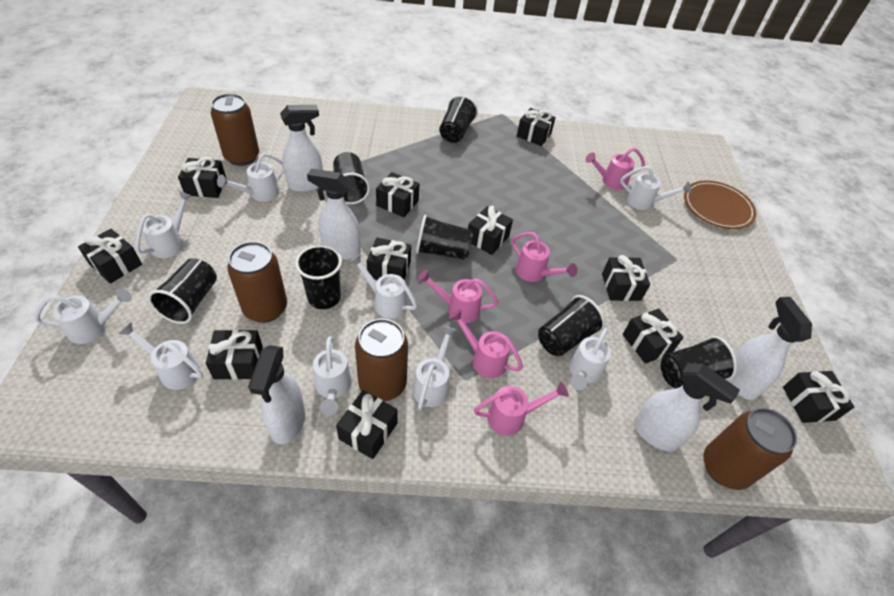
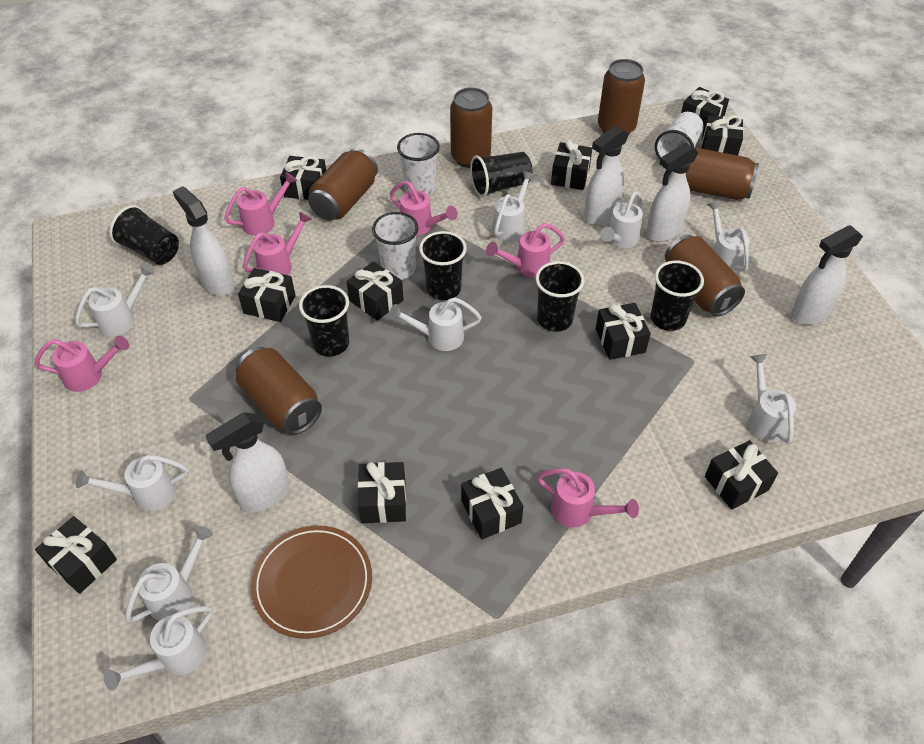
black cup: [148,258,217,324] [295,245,342,309] [333,152,370,204] [416,215,473,260] [439,95,478,143] [538,295,605,357] [661,336,737,389] = 7 -> [109,205,179,265] [299,285,349,356] [419,231,467,300] [470,152,533,197] [535,261,584,332] [650,261,704,331] = 6
brown can: [211,93,259,166] [227,241,287,323] [355,319,408,401] [703,408,797,490] = 4 -> [236,347,322,435] [308,148,378,221] [450,87,492,168] [598,59,645,134] [665,235,745,317] [686,147,759,200] = 6
pink watering can: [418,269,498,323] [449,309,523,378] [474,382,569,436] [512,232,577,282] [586,148,645,190] = 5 -> [34,336,129,392] [224,172,297,236] [243,212,312,275] [390,181,458,236] [486,223,565,278] [537,468,639,527] = 6
white cup: none = 0 -> [372,212,419,280] [397,133,440,195] [655,112,704,159] = 3

